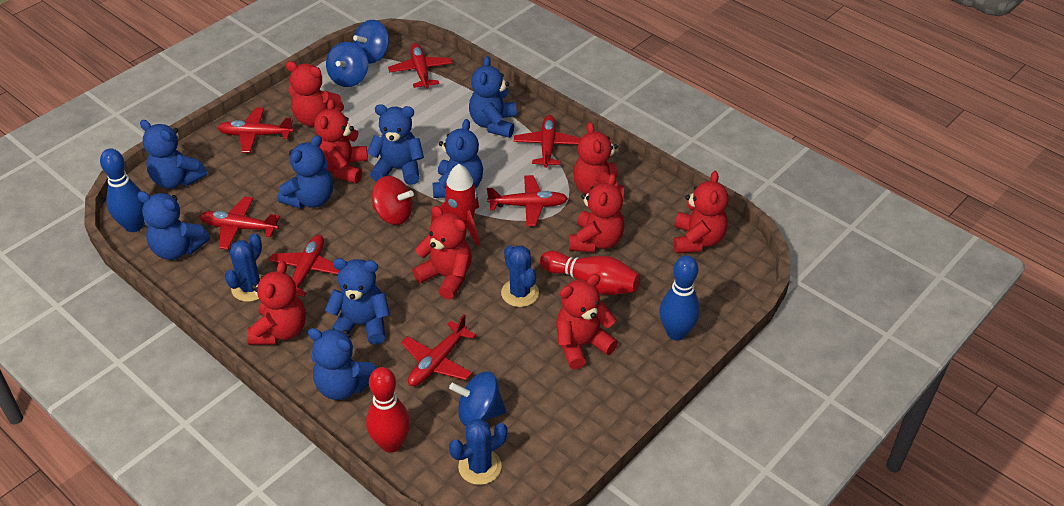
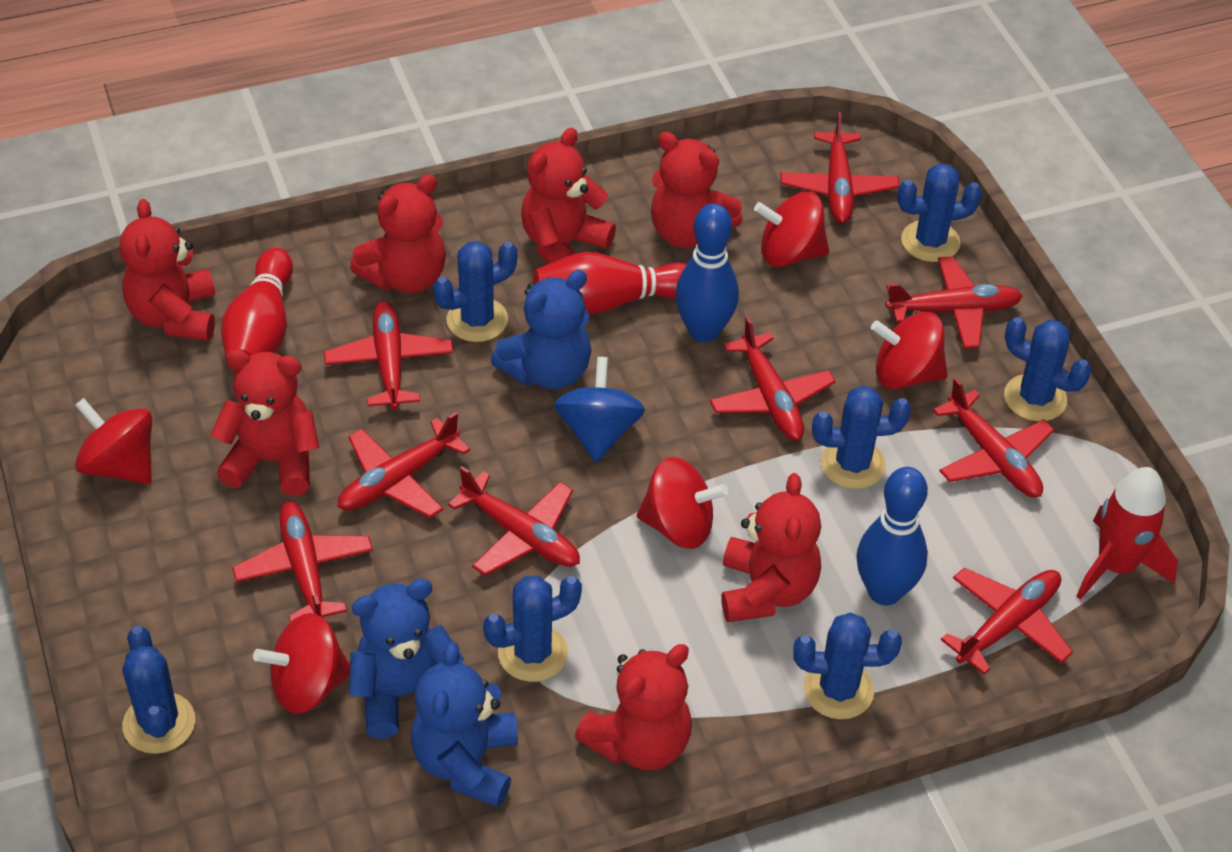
blue cactus: [225,233,263,302] [449,419,507,485] [501,245,539,307] = 3 -> [122,626,195,754] [433,241,518,342] [483,576,582,682] [793,613,902,719] [812,386,911,489] [897,163,982,262] [1004,317,1092,421] = 7
blue spinning top: [326,42,368,87] [353,20,389,64] [449,371,506,426] = 3 -> [554,357,645,462] = 1
blue teddy bear: [137,191,210,260] [140,120,207,189] [278,135,333,209] [308,328,377,400] [325,258,390,345] [367,104,424,185] [433,119,483,198] [469,56,517,138] = 8 -> [349,579,464,739] [411,642,518,808] [491,270,591,390] = 3
red plane: [199,196,280,250] [217,107,293,153] [269,235,339,297] [388,43,453,89] [401,314,476,386] [487,175,568,226] [514,115,581,168] = 7 -> [232,501,373,622] [324,301,453,410] [338,412,470,518] [448,466,580,576] [710,316,836,440] [780,112,899,223] [886,256,1023,349] [933,378,1054,497] [941,568,1073,675] = 9
red spinning top: [372,176,414,225] = 1 -> [75,398,152,484] [253,613,350,714] [637,457,728,549] [754,192,829,267] [871,312,948,390] = 5
red teddy bear: [247,261,306,345] [286,61,344,126] [314,99,368,184] [412,206,472,300] [556,274,618,369] [569,174,624,253] [573,122,624,197] [673,171,728,254] = 8 -> [119,199,215,341] [211,349,319,496] [350,174,446,293] [521,128,616,264] [575,644,692,770] [651,132,743,248] [721,473,821,622] = 7

